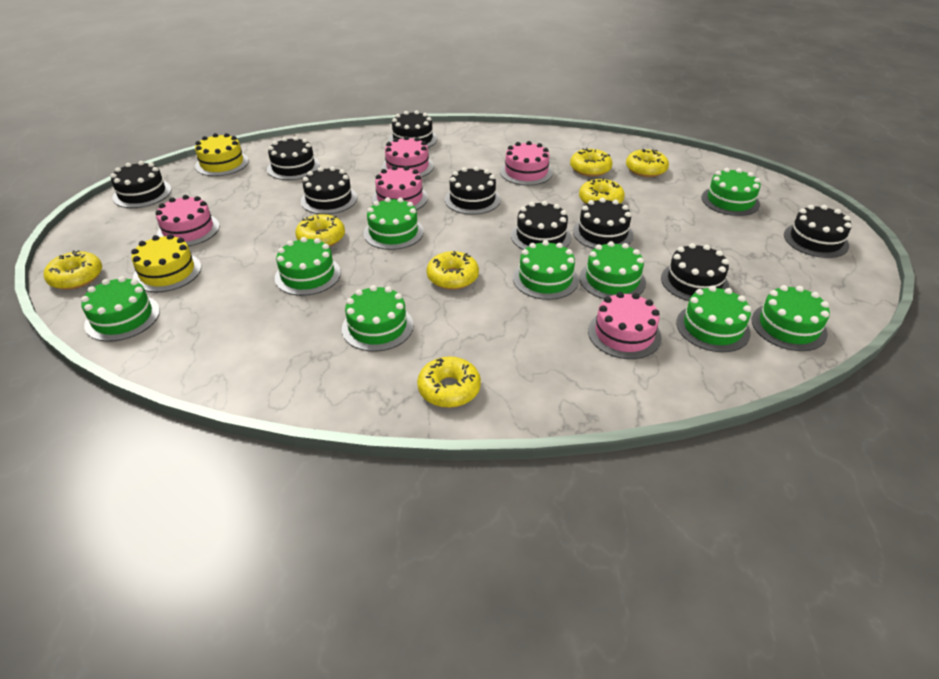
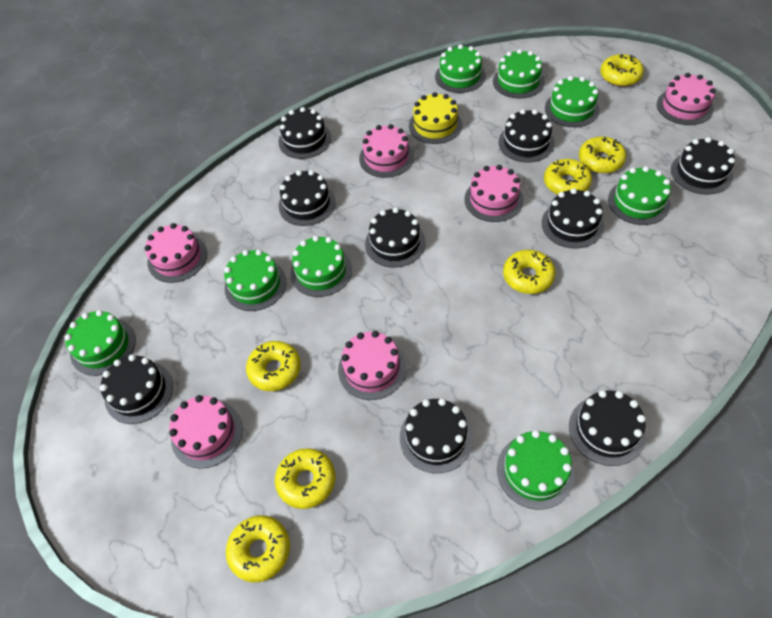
green cake: [81,276,160,342] [275,237,341,296] [342,285,413,352] [364,197,424,250] [513,240,579,300] [579,241,646,299] [676,286,751,352] [702,168,761,216] [752,285,830,351] = 9 -> [64,310,136,376] [224,250,287,311] [291,236,352,297] [435,44,486,93] [493,49,545,98] [497,430,575,509] [545,76,600,127] [608,166,671,225] = 8
pink cake: [156,195,220,246] [372,166,428,210] [382,136,434,177] [500,141,553,186] [588,292,662,359] = 5 -> [145,223,207,283] [169,395,243,469] [338,331,406,400] [359,124,414,178] [464,165,524,222] [657,73,716,125] = 6
yellow cake: [131,234,201,292] [195,133,249,176] = 2 -> [409,92,462,144] = 1

